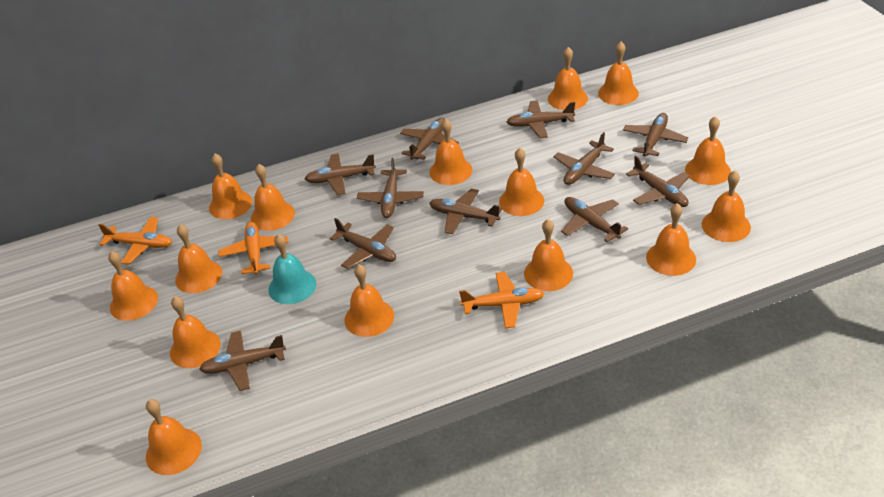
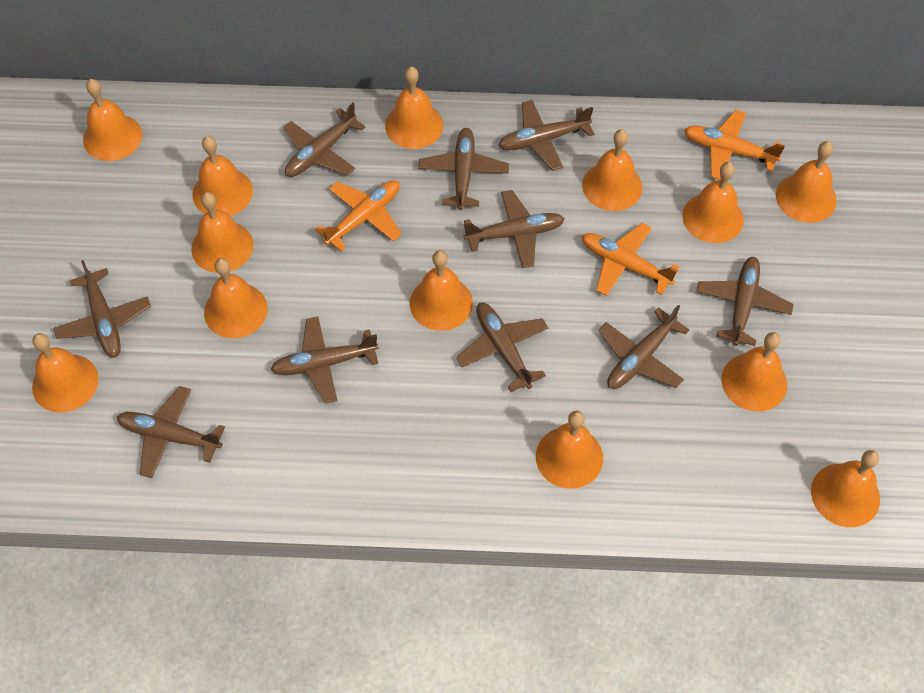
brown plane: [199,330,286,391] [305,154,376,195] [330,218,396,269] [357,158,424,218] [400,118,459,160] [429,189,502,234] [507,100,575,138] [553,132,615,185] [561,197,628,242] [623,113,688,157] [626,155,690,207] = 11 -> [53,260,151,358] [117,386,225,478] [270,316,379,404] [283,103,366,177] [418,128,509,210] [456,303,549,392] [463,190,564,268] [498,100,594,171] [598,305,689,389] [696,257,794,346] = 10
orange bell: [108,251,158,321] [146,399,202,475] [170,296,221,368] [175,224,222,293] [209,154,252,219] [251,164,295,231] [344,265,394,337] [430,119,472,185] [499,148,544,216] [524,219,573,291] [548,47,588,110] [598,42,639,105] [646,203,696,276] [685,116,731,185] [702,171,751,242] = 15 -> [32,333,99,413] [83,79,142,161] [191,192,253,273] [192,136,253,216] [204,258,268,338] [385,67,443,149] [410,250,473,331] [536,411,603,489] [582,129,642,211] [682,162,744,243] [721,332,787,412] [776,141,837,223] [811,450,880,527] = 13
turquoise bell: [269,234,316,304] = 1 -> none = 0

